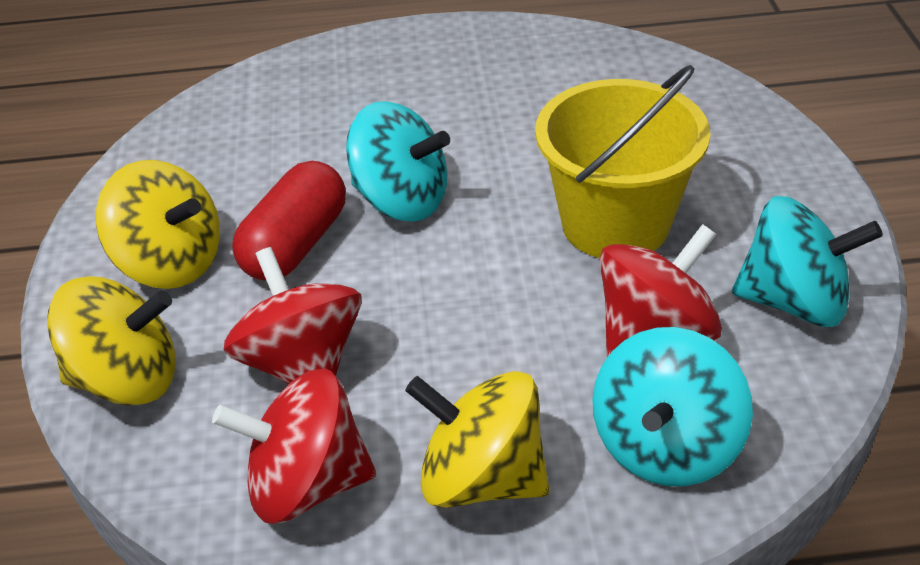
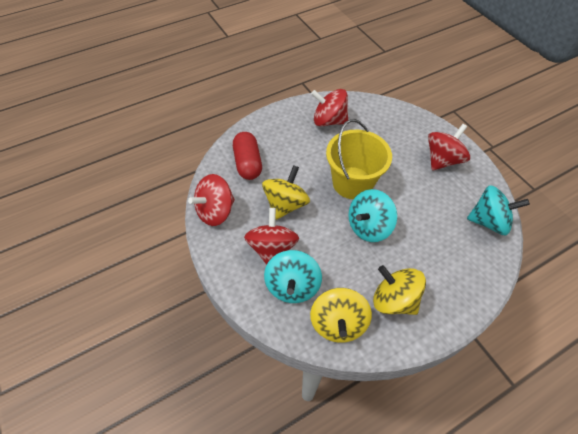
red spinning top: [212,369,376,524] [224,247,362,384] [600,224,722,357] = 3 -> [188,174,235,226] [244,208,299,265] [311,89,348,126] [428,124,470,170] = 4

